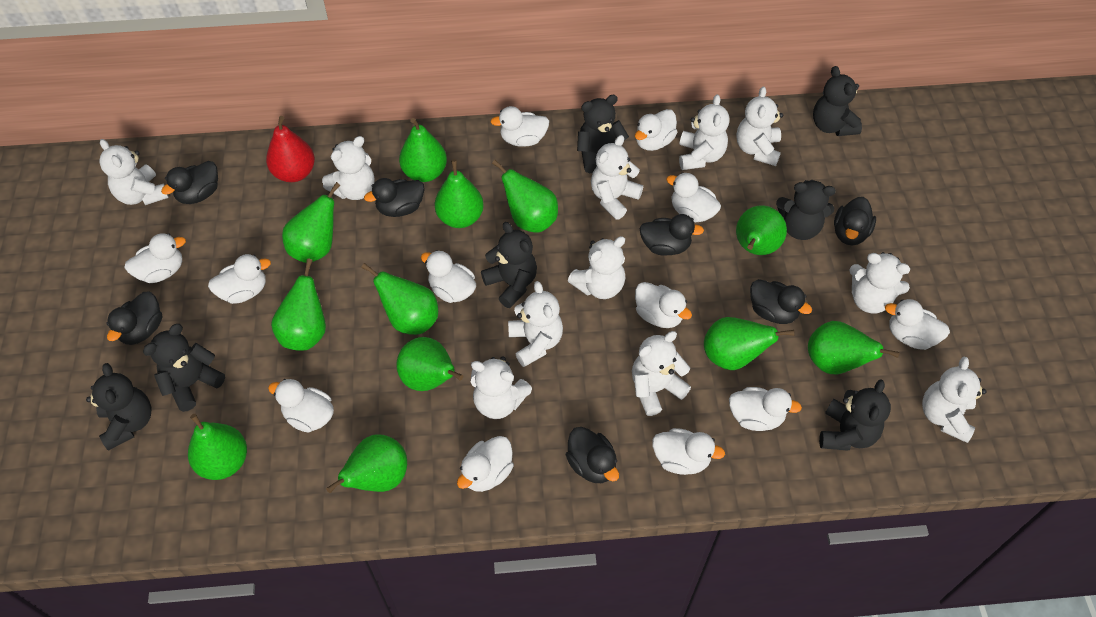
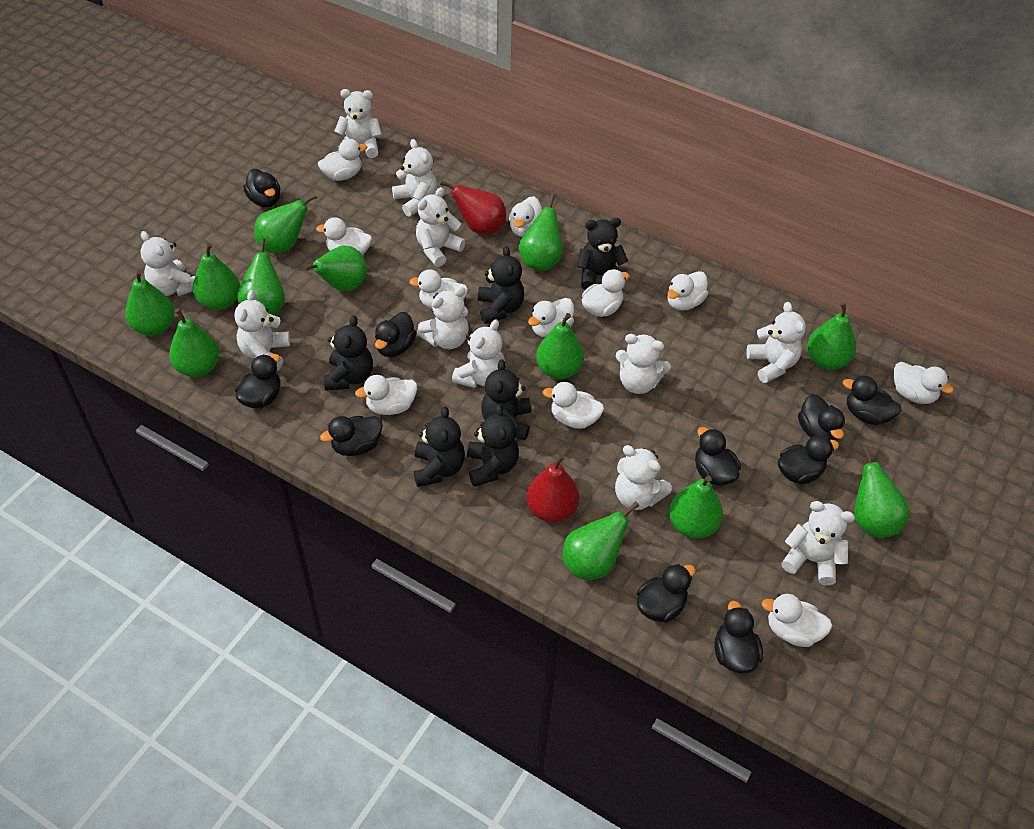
black duck: [106,291,162,345] [161,161,218,204] [364,178,425,217] [566,427,619,483] [639,214,704,256] [750,279,812,324] [834,197,876,246] = 7 -> [235,354,280,409] [243,169,280,207] [320,416,383,456] [375,312,416,357] [637,564,696,623] [695,427,741,486] [714,601,763,674] [778,435,839,484] [798,394,845,440] [843,376,901,425] = 10
black teddy bear: [86,363,151,451] [143,324,225,412] [481,222,537,308] [577,95,629,173] [776,180,836,240] [813,66,862,136] [819,379,891,451] = 7 -> [324,315,373,391] [414,406,465,487] [467,404,519,487] [478,246,524,324] [481,359,531,441] [577,218,628,290] = 6
red pear: [266,116,315,182] = 1 -> [440,181,506,235] [527,455,580,523] = 2
white duck: [124,233,186,283] [208,254,271,304] [268,379,334,433] [421,250,476,303] [457,436,514,492] [490,106,549,147] [635,109,678,151] [635,282,692,328] [652,428,725,475] [666,173,721,222] [729,387,802,431] [885,299,950,350] = 12 -> [316,217,372,255] [318,139,367,181] [355,375,417,415] [409,269,468,309] [509,196,542,237] [528,298,574,338] [543,382,604,429] [582,269,629,317] [667,271,708,311] [762,594,832,647] [894,362,954,404] = 11

